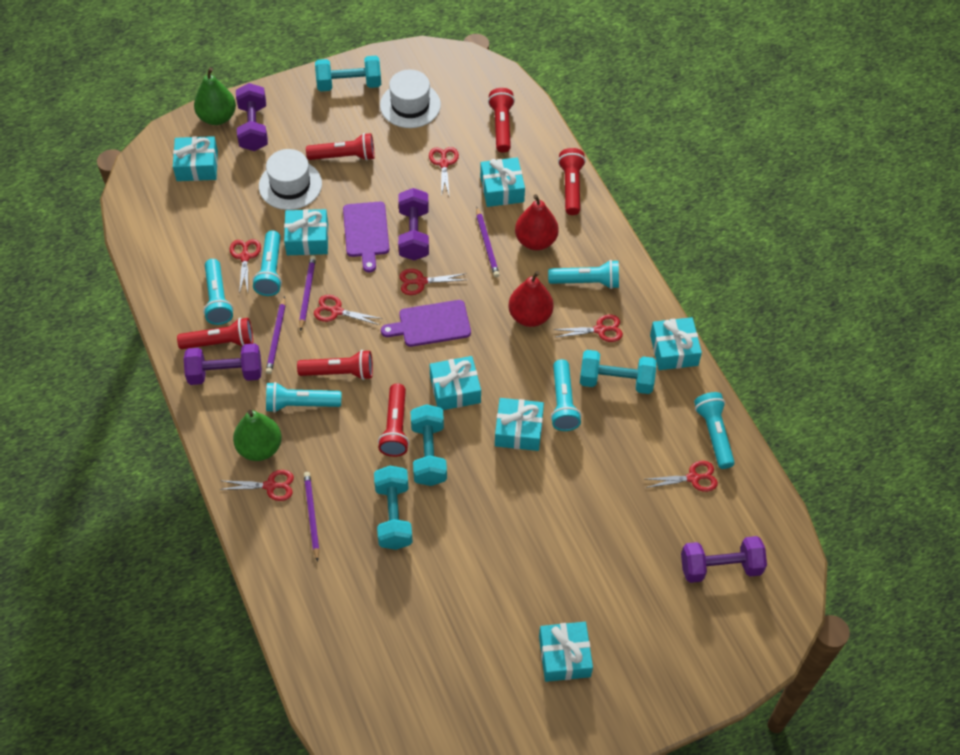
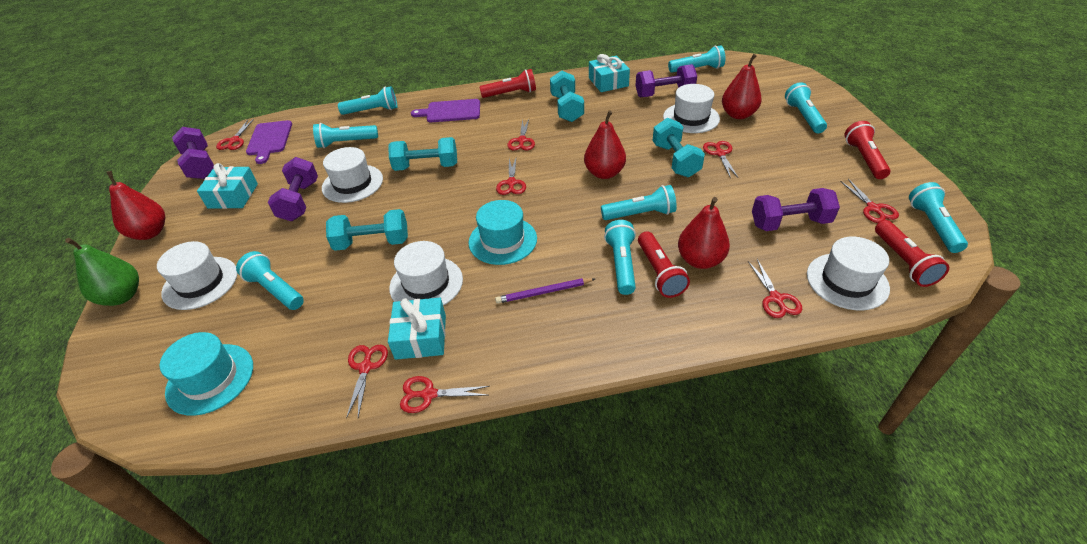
green pear: [194,67,236,125] [233,410,282,461] = 2 -> [65,238,139,306] = 1
purple pencil: [266,296,285,374] [299,255,316,331] [304,472,319,562] [476,207,500,277] = 4 -> [495,278,595,304] = 1
red flashlight: [177,318,253,349] [297,350,373,380] [306,133,375,161] [378,383,409,457] [488,88,515,153] [558,148,586,215] = 6 -> [480,69,536,98] [638,232,690,298] [845,121,890,179] [875,220,949,287] = 4
red pear: [508,271,554,327] [515,194,559,250] = 2 -> [107,171,165,240] [584,110,626,179] [678,197,730,269] [722,54,762,119] = 4
red scissors: [220,470,294,501] [230,239,261,294] [314,295,382,325] [399,269,466,295] [429,147,459,198] [553,315,623,342] [645,461,718,492] = 7 -> [216,119,254,150] [346,345,388,419] [400,376,490,413] [496,158,526,195] [507,119,535,150] [703,141,738,178] [748,259,802,318] [840,179,899,223] = 8
turquoise flashlight: [203,259,233,325] [252,230,282,296] [266,382,342,413] [548,260,619,289] [551,359,582,431] [694,392,735,469] = 6 -> [236,251,304,310] [313,123,378,148] [338,86,397,115] [601,185,677,220] [604,220,636,295] [668,45,725,73] [785,82,827,133] [909,182,968,253] = 8
turquoise gift: [173,136,218,181] [284,209,329,255] [429,356,481,410] [480,157,525,207] [495,398,544,451] [539,622,593,682] [650,317,702,370] = 7 -> [197,163,258,209] [388,298,446,360] [589,54,630,92] = 3
turquoise hat: none = 0 -> [160,332,253,416] [468,200,537,265] = 2
white hat: [259,149,322,210] [380,69,441,128] = 2 -> [157,241,237,310] [322,147,383,203] [389,241,463,306] [663,84,720,133] [807,237,890,310] = 5

